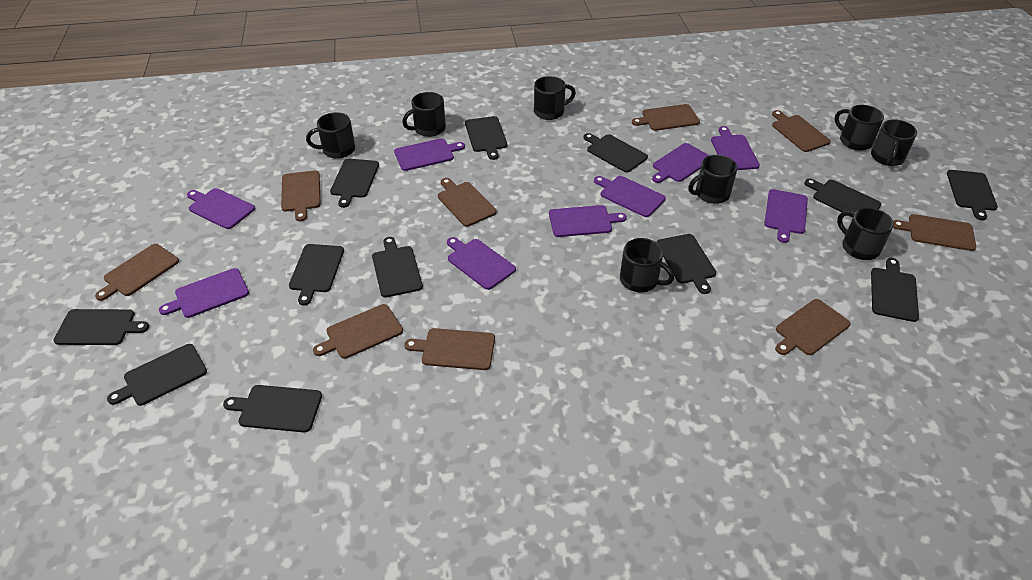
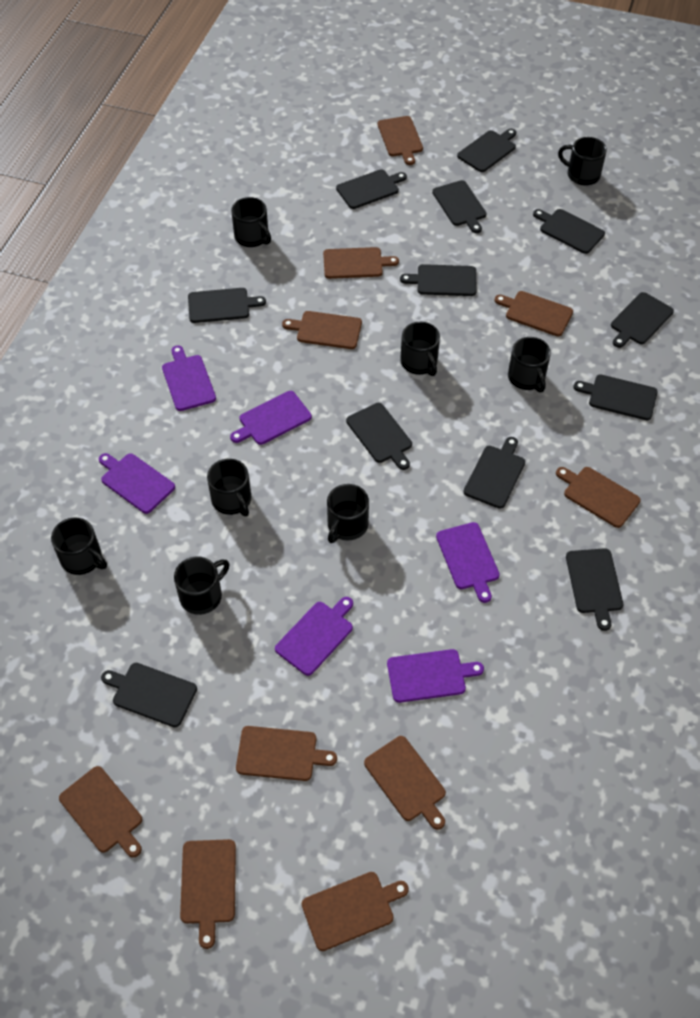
brown cutting board: [95,244,179,301] [281,170,320,221] [313,304,403,359] [404,328,495,370] [438,178,497,227] [632,104,700,131] [772,110,831,152] [775,299,850,355] [893,214,976,251] = 9 -> [59,766,142,858] [180,839,236,949] [236,726,337,781] [282,311,362,349] [302,872,409,951] [323,247,399,279] [364,736,446,830] [378,116,423,165] [494,291,573,336] [556,467,641,528] = 10
purple cutting board: [159,268,249,318] [187,188,255,229] [394,138,465,171] [447,237,516,290] [549,205,627,237] [594,176,666,217] [652,143,710,183] [711,126,760,170] [764,189,808,243] = 9 -> [99,453,175,514] [162,345,216,411] [230,391,312,445] [275,597,353,676] [387,649,484,703] [436,522,500,603] = 6

